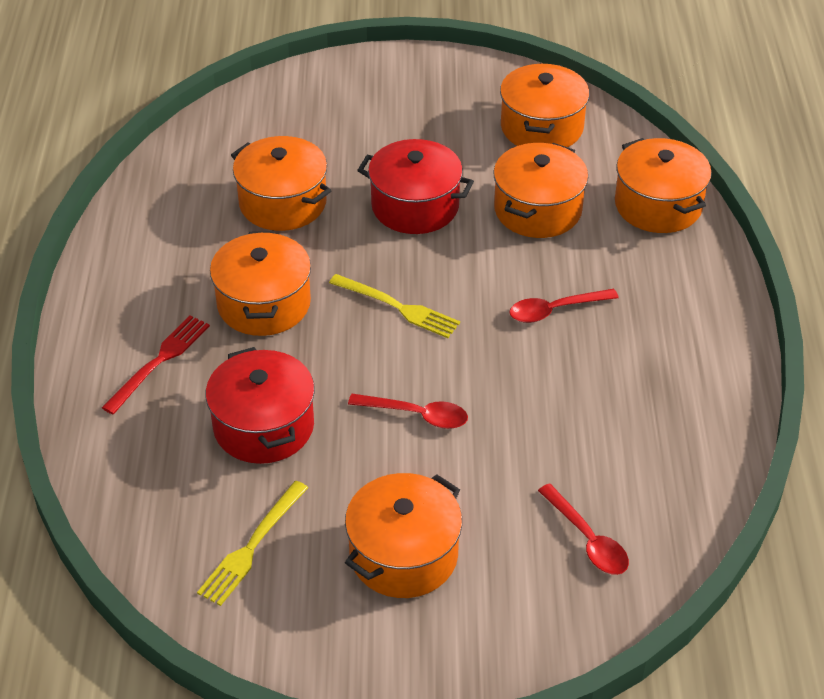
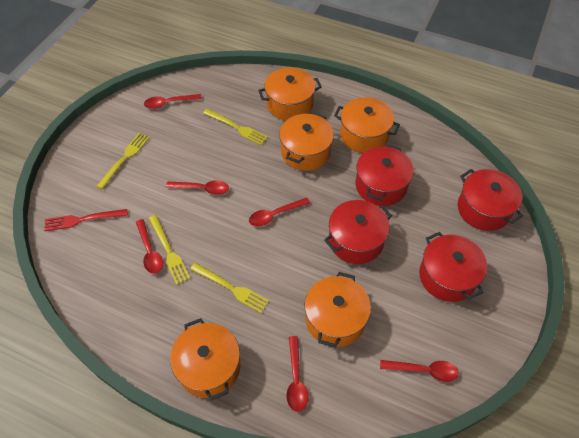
orange pot: [210,231,311,336] [231,136,331,231] [345,473,462,598] [493,143,588,238] [500,63,589,147] [615,138,712,233] = 6 -> [170,318,240,401] [258,67,322,120] [279,112,334,171] [305,272,371,348] [334,97,400,153] = 5
red pot: [206,347,315,464] [357,139,474,234] = 2 -> [324,200,392,264] [355,144,414,206] [419,232,487,302] [458,169,523,231] = 4
red spoon: [348,394,468,429] [509,289,619,323] [538,483,629,575] = 3 -> [136,219,163,274] [144,94,202,109] [166,180,229,195] [249,198,310,226] [286,336,309,412] [380,360,459,382] = 6
yellow fork: [197,481,308,606] [329,274,460,338] = 2 -> [96,133,150,189] [149,215,190,285] [190,262,269,313] [203,109,268,145] = 4

